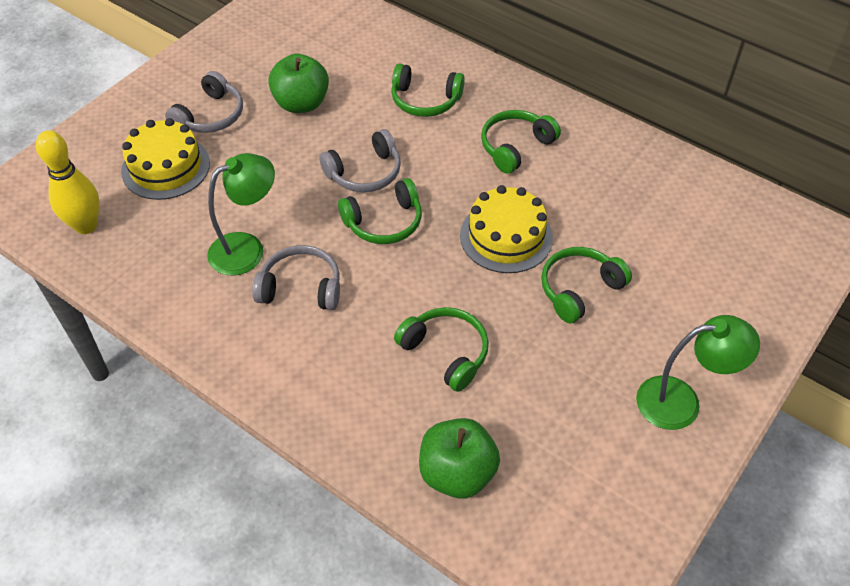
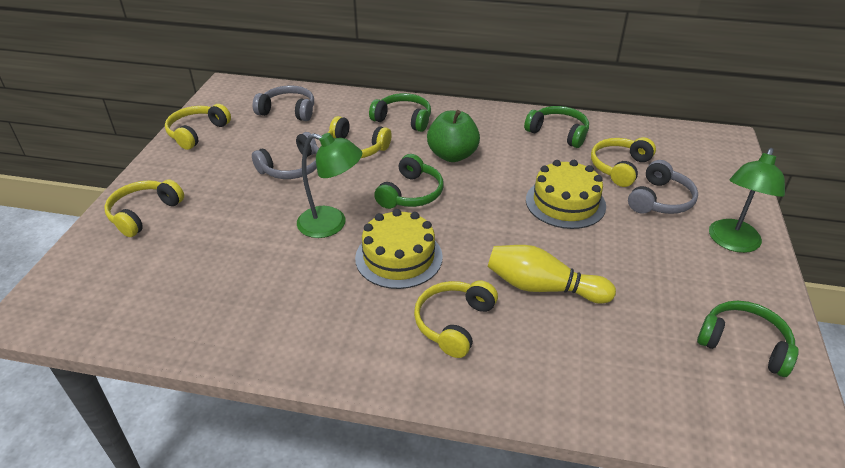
green apple: [268,54,329,113] [419,418,500,499] = 2 -> [427,110,480,162] = 1
green headphones: [338,178,422,244] [391,63,465,117] [394,307,489,392] [481,110,561,174] [541,247,632,324] = 5 -> [369,93,431,132] [374,154,444,209] [524,106,589,148] [697,301,799,377] = 4
yellow headphones: none = 0 -> [104,179,184,237] [165,104,231,150] [328,116,392,158] [414,280,498,358] [591,137,656,187] = 5

